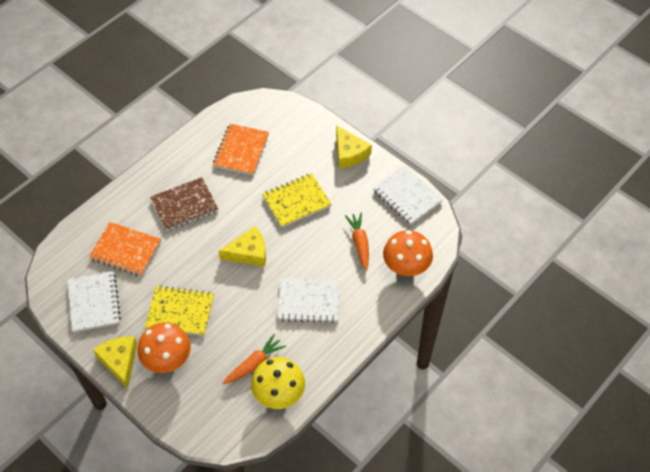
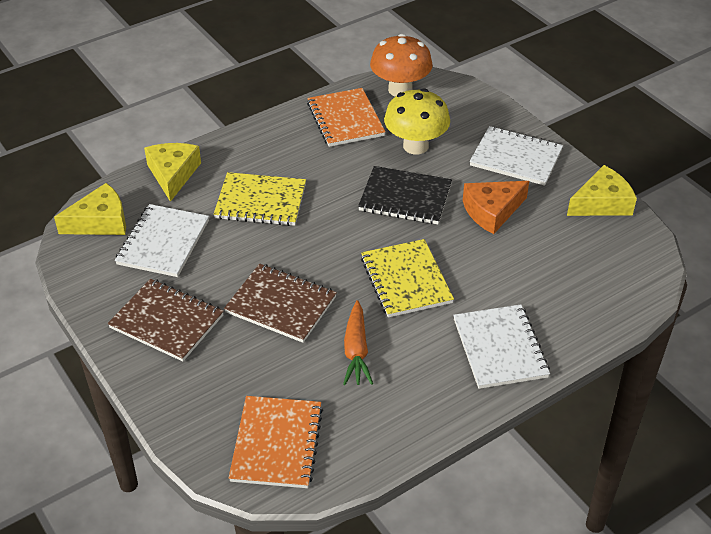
black notebook: none = 0 -> [358,166,452,224] = 1
brown notebook: [150,177,218,231] = 1 -> [108,279,224,362] [224,264,337,343] = 2
orange carrot: [223,334,286,384] [345,212,369,271] = 2 -> [343,300,373,385] = 1
orange cheese: none = 0 -> [463,181,529,234] = 1
orange mushroom: [138,322,191,373] [383,230,433,276] = 2 -> [370,34,433,97] = 1

